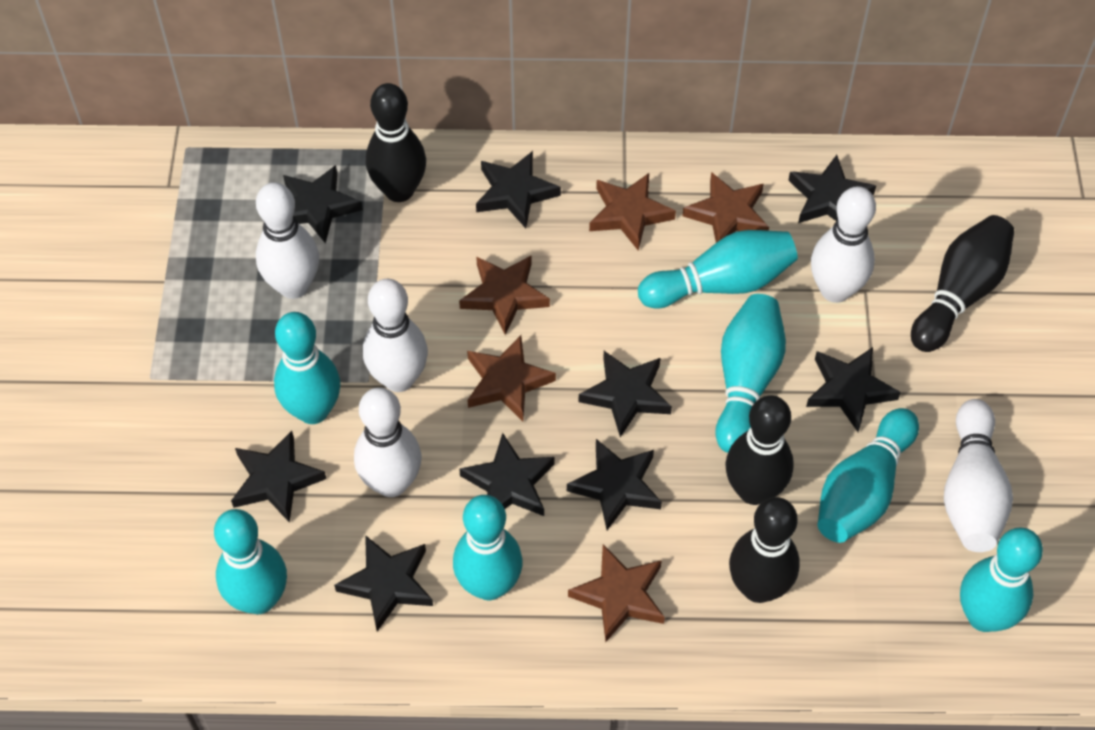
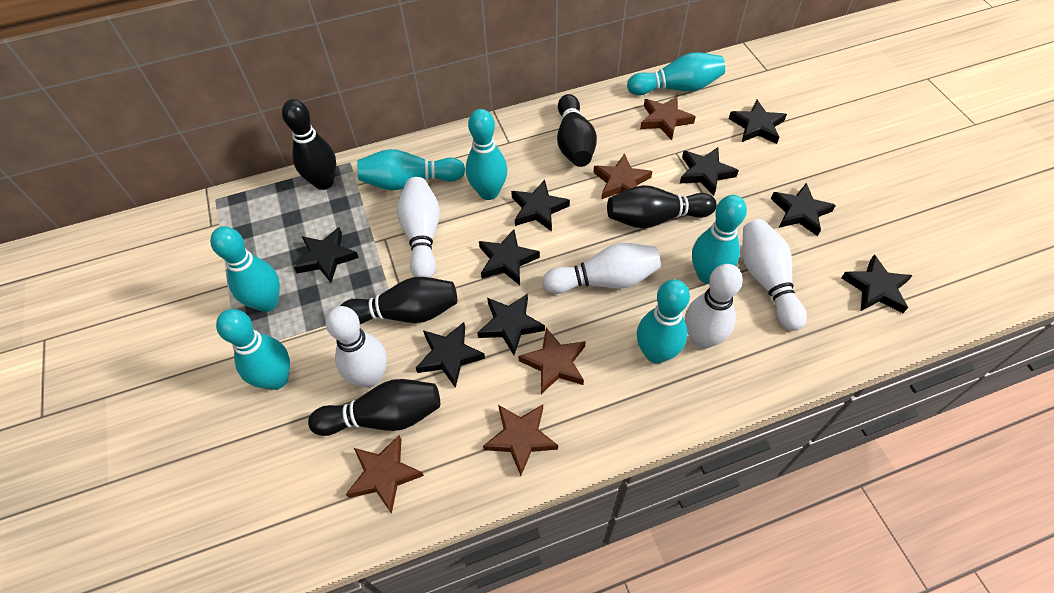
black bowling pin: [366,83,426,202] [725,395,794,505] [729,497,800,603] [911,215,1014,352] = 4 -> [282,99,336,190] [308,379,440,436] [340,277,457,324] [557,94,597,167] [607,185,717,228] = 5

